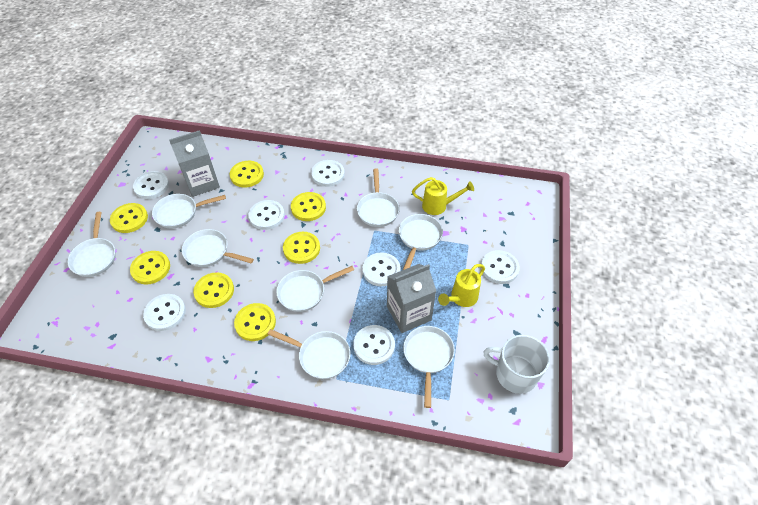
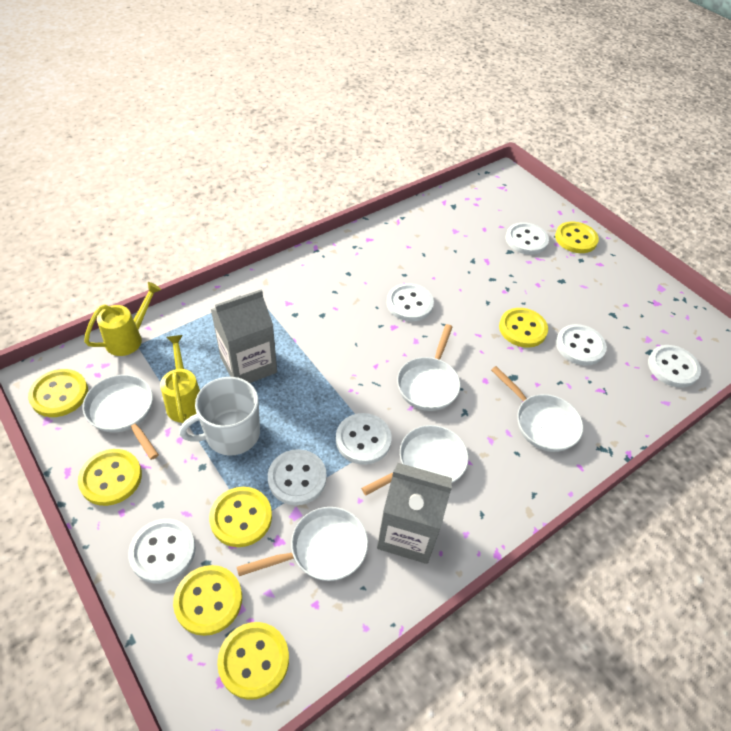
white pan: [67,212,116,277] [152,194,226,228] [182,229,254,267] [267,329,350,379] [276,266,354,312] [357,168,400,227] [399,214,443,270] [403,326,455,408] = 8 -> [82,375,159,460] [237,507,368,581] [361,425,469,495] [397,324,460,411] [491,366,583,452] = 5

